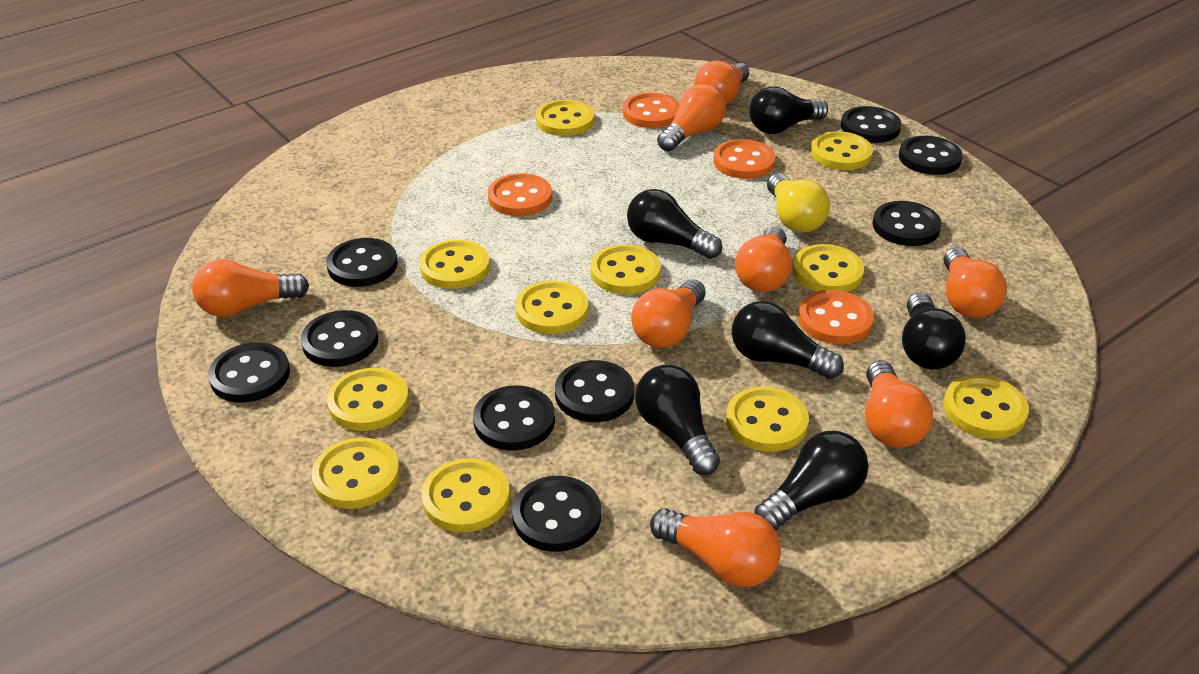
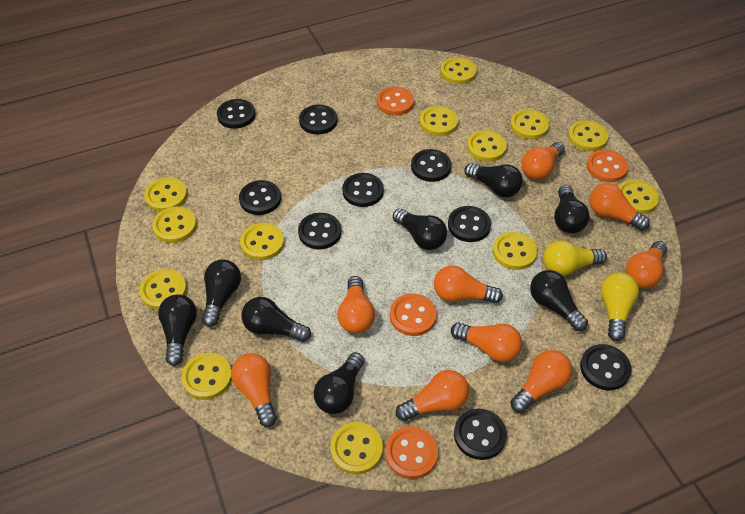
black light bulb: [627,189,722,259] [635,365,720,475] [732,301,844,379] [749,86,828,134] [754,431,868,530] [902,293,966,370] = 6 -> [158,294,197,366] [202,259,241,327] [241,297,311,342] [313,352,364,414] [393,209,447,250] [464,163,523,197] [530,270,588,331] [554,185,590,233] = 8
orange light bulb: [192,259,309,317] [631,280,706,348] [650,508,781,587] [657,84,726,152] [694,60,749,104] [735,227,792,292] [865,360,933,448] [943,247,1007,318] = 8 -> [231,353,277,427] [337,276,375,334] [396,370,469,421] [434,265,503,303] [451,322,522,362] [510,350,572,413] [521,142,565,180] [589,183,650,231] [626,241,667,288] = 9
yellow button: [312,438,400,509] [327,368,409,431] [419,240,490,289] [421,458,510,533] [515,281,588,334] [536,100,594,136] [591,244,661,294] [726,386,809,452] [792,244,864,292] [810,131,873,170] [943,375,1029,439] = 11 -> [139,269,187,310] [144,178,187,212] [152,207,197,243] [181,353,232,400] [240,223,284,260] [330,422,383,474] [420,106,458,136] [440,57,477,84] [467,130,507,162] [493,232,538,270] [510,109,550,139] [568,120,609,151] [618,179,659,214] = 13
yellow light bulb: [767,173,830,233] = 1 -> [543,240,607,276] [601,273,639,341] = 2

